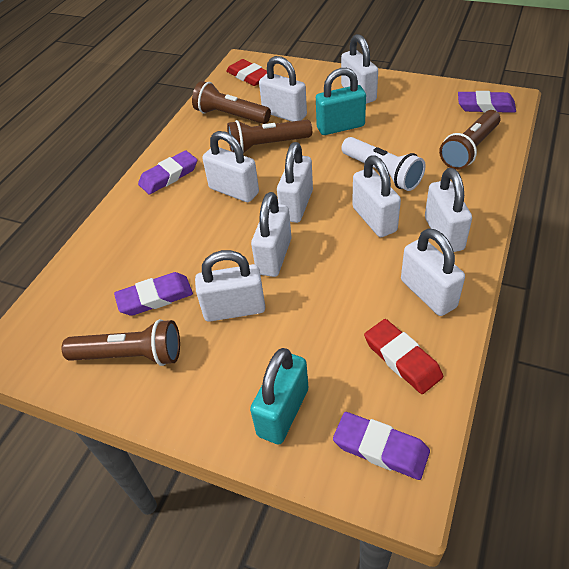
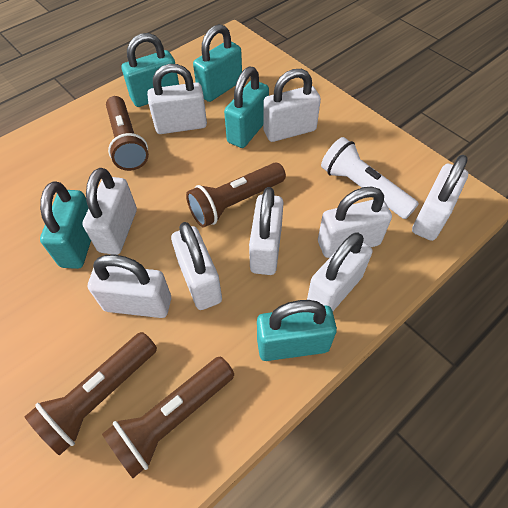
purple eraser: [114,272,193,316] [138,150,197,195] [333,412,430,480] [458,91,516,113] = 4 -> none = 0
red eraser: [226,59,267,86] [364,319,443,394] = 2 -> none = 0
turquoise padlock: [250,348,308,444] [316,68,366,135] = 2 -> [40,181,91,269] [121,33,179,107] [193,24,242,102] [224,67,269,148] [257,300,337,361] = 5

